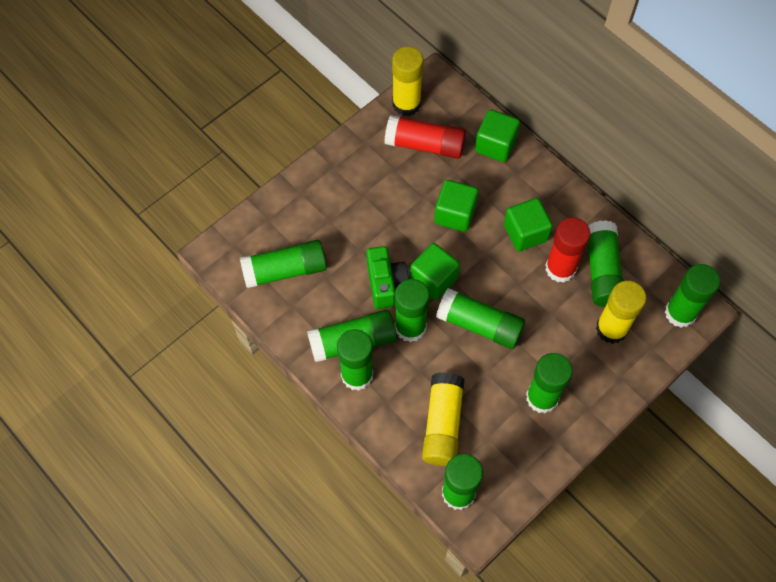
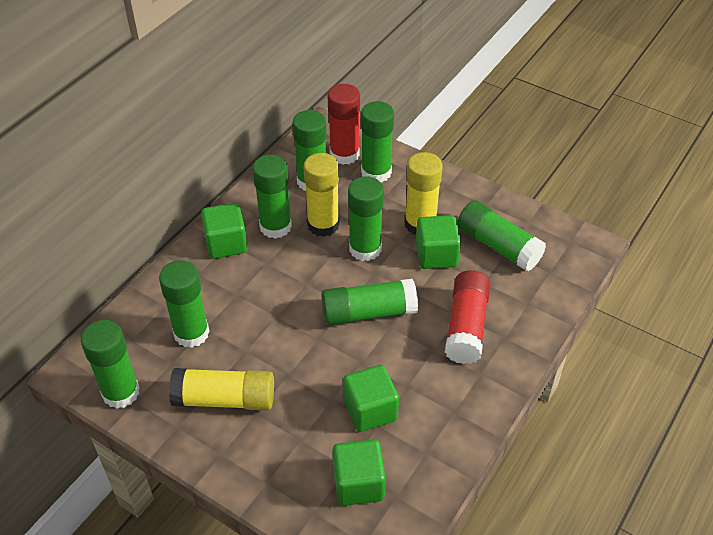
green camera: [366,246,409,309] = 1 -> none = 0
green glue stick: [240,240,327,288] [307,310,397,362] [337,329,373,391] [395,279,430,342] [436,288,525,349] [442,454,483,510] [526,353,573,413] [588,220,624,307] [665,264,720,328] = 9 -> [81,320,140,409] [159,260,210,348] [252,155,292,239] [293,110,327,191] [321,279,418,326] [348,176,384,261] [361,101,394,183] [457,200,546,271] = 8

